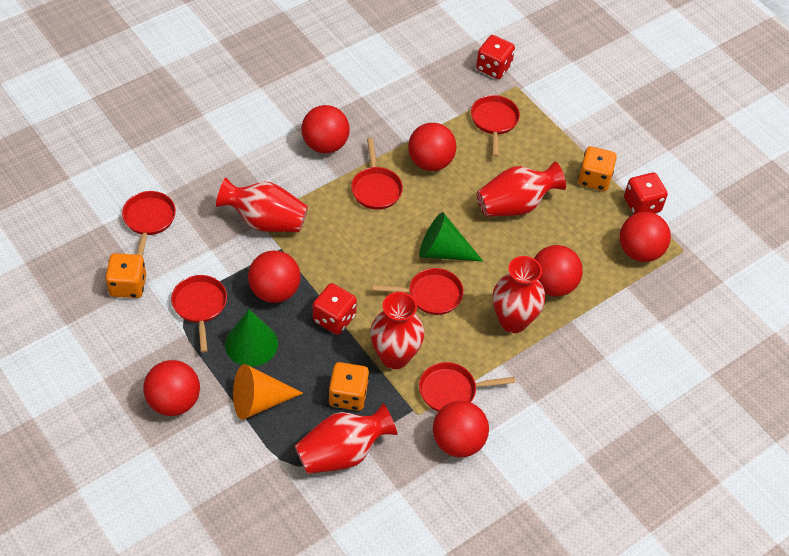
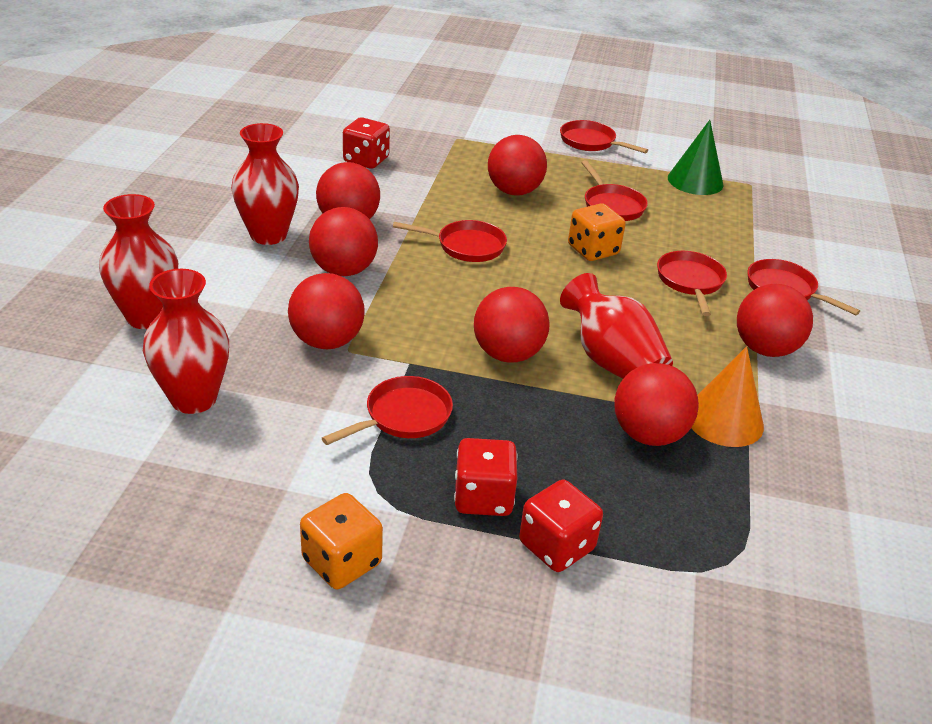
green cone: [225,309,278,367] [419,212,483,261] = 2 -> [668,120,724,195] = 1
orange dice: [105,253,146,298] [329,362,369,411] [578,146,617,191] = 3 -> [300,493,383,589] [568,203,626,261] = 2
red vase: [216,178,308,232] [295,403,397,474] [370,292,424,369] [477,161,566,217] [493,256,545,333] = 5 -> [99,194,178,329] [143,269,229,414] [231,123,299,245] [560,273,673,379] = 4

